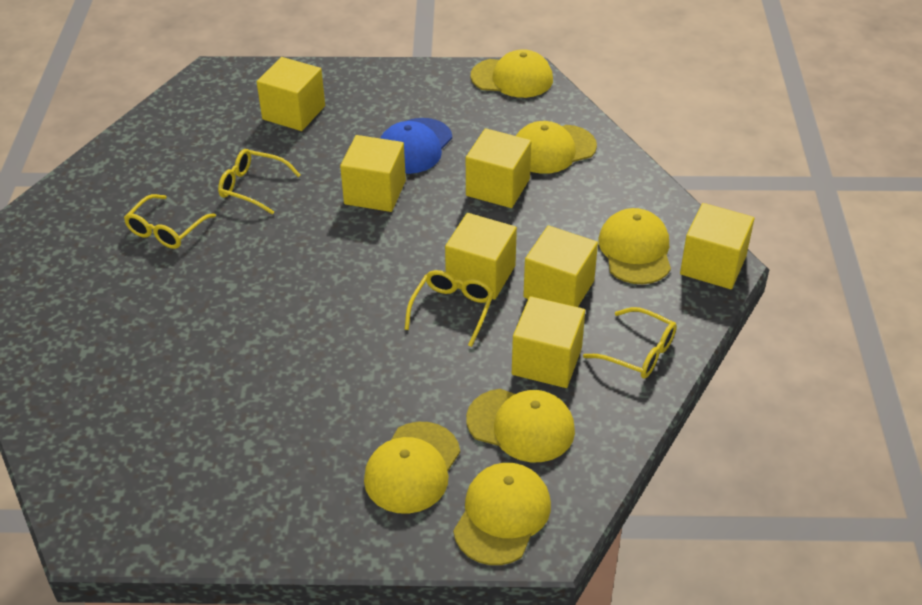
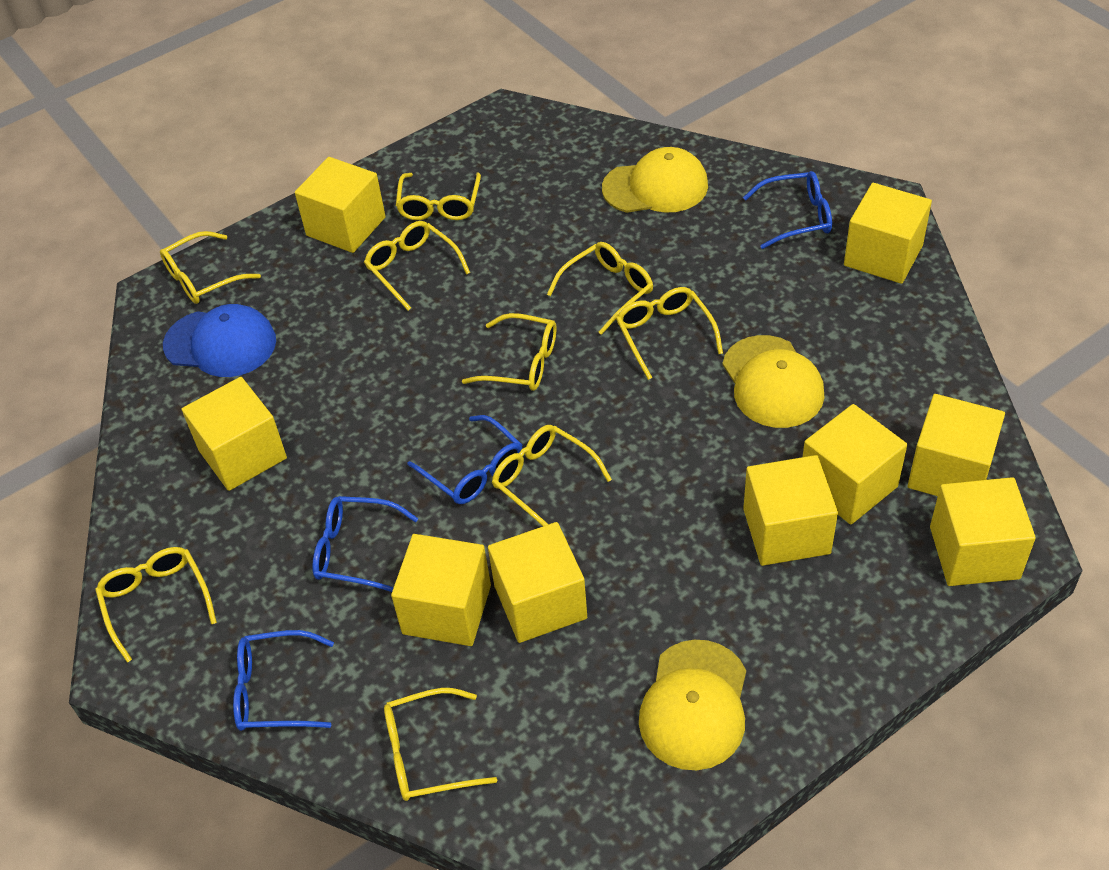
blue glasses: none = 0 -> [233,630,334,731] [312,496,418,592] [408,415,522,504] [743,171,832,249] = 4
yellow cap: [364,422,460,514] [453,463,551,565] [466,389,575,462] [471,49,553,98] [516,121,597,174] [599,208,671,284] = 6 -> [602,147,708,213] [639,640,746,770] [722,335,825,428] = 3
yellow cube: [257,57,325,131] [340,135,406,212] [445,213,517,300] [466,128,531,208] [512,296,585,388] [523,225,598,307] [680,203,754,289] = 7 -> [182,377,287,491] [295,157,386,253] [391,534,491,646] [488,522,587,643] [743,455,838,566] [803,404,907,525] [844,183,932,284] [908,394,1005,496] [930,477,1036,586] = 9
yellow glasses: [124,194,216,249] [218,149,300,215] [404,270,494,347] [583,307,677,378] = 4 -> [95,547,217,663] [160,231,261,304] [364,221,470,310] [384,688,497,801] [396,173,481,220] [462,313,557,391] [492,425,612,526] [547,242,653,335] [616,287,723,380] = 9

